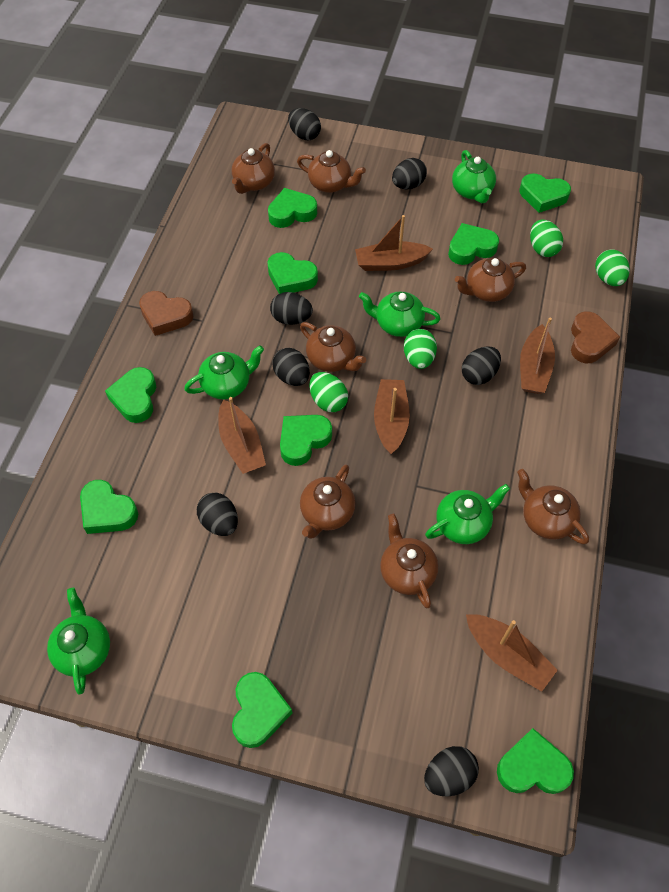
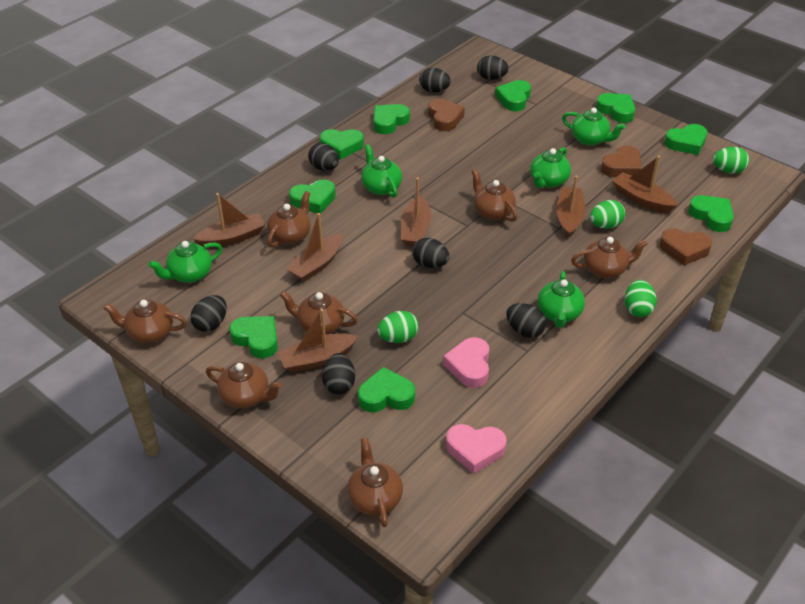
brown boat: [218,397,266,474] [355,215,433,271] [374,379,410,455] [466,614,558,692] [520,317,555,394] = 5 -> [193,193,266,248] [278,309,358,373] [286,213,343,282] [401,177,431,246] [556,176,586,238] [613,156,678,213] = 6
brown heart: [139,291,193,336] [571,311,620,363] = 2 -> [428,99,465,131] [601,146,641,177] [659,229,712,266] = 3
pink heart: none = 0 -> [443,337,489,388] [446,424,507,474] = 2

